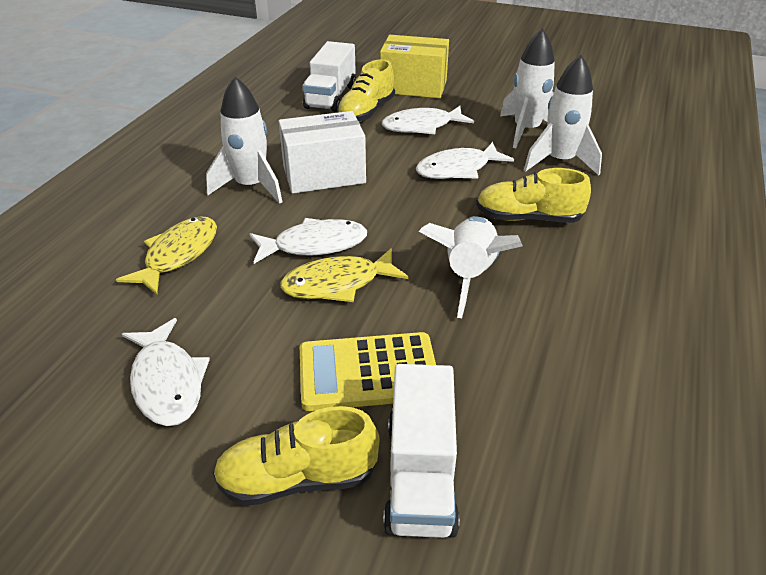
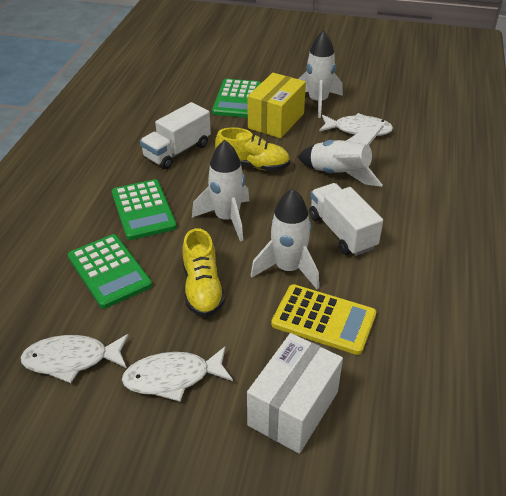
green calculator: none = 0 -> [68,234,152,308] [112,179,177,240] [212,79,261,118] = 3
white fish: [122,318,210,426] [250,218,367,264] [382,105,474,134] [416,142,514,179] = 4 -> [20,334,129,383] [122,346,233,402] [319,113,393,136] = 3
yellow fish: [116,216,217,295] [280,248,409,302] = 2 -> none = 0
yellow shoe: [213,406,379,506] [337,59,395,122] [476,168,591,223] = 3 -> [183,228,225,317] [215,127,290,171] = 2

